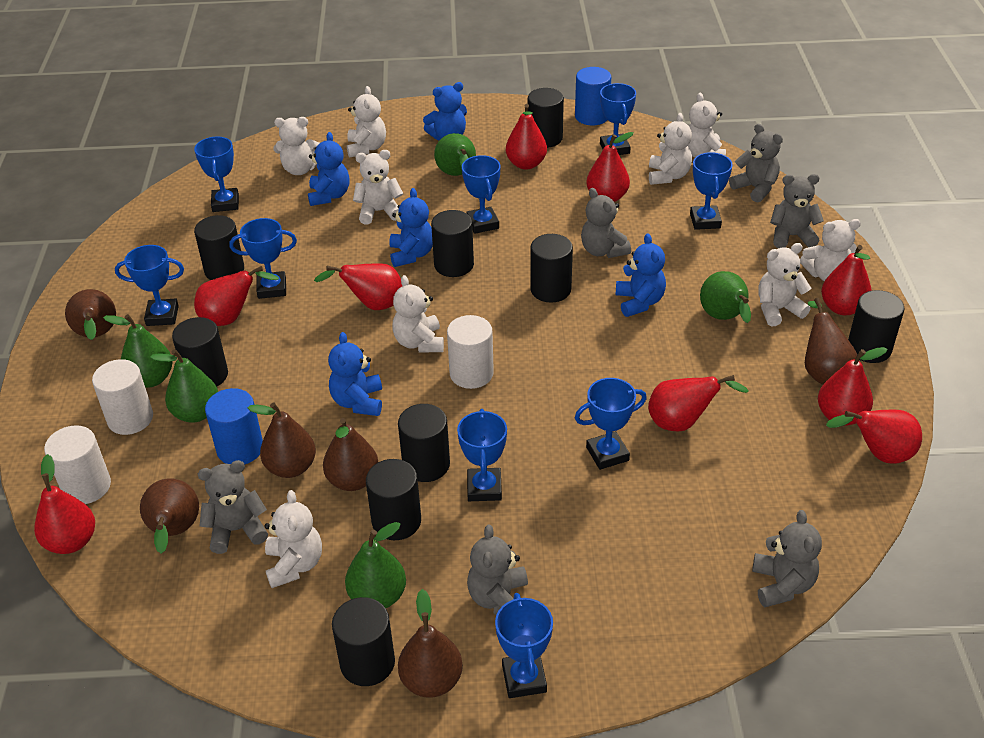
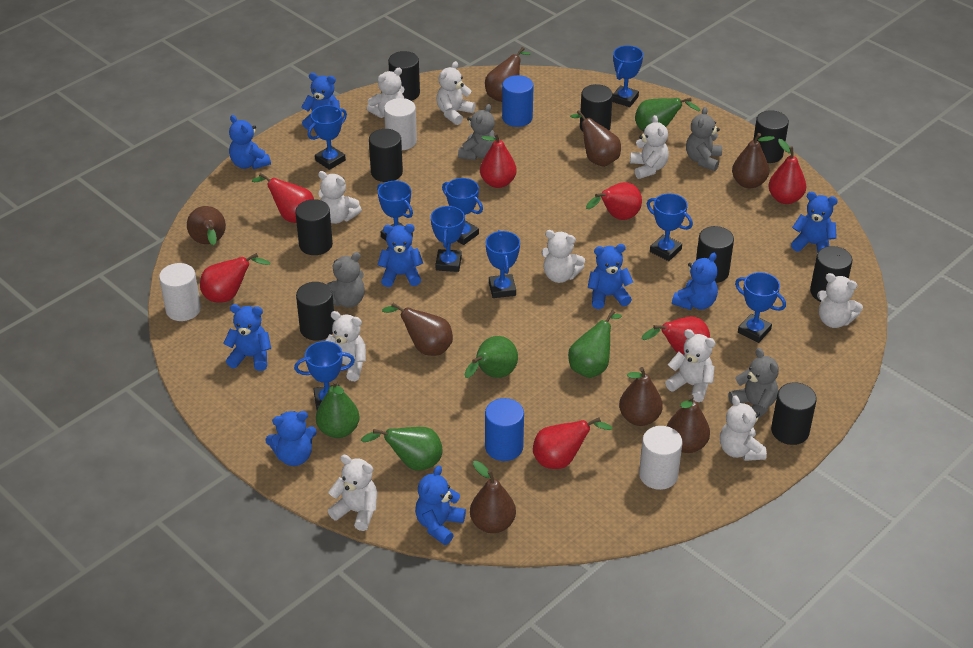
blue teddy bear: [308,132,350,206] [328,332,382,416] [389,188,433,267] [423,82,467,140] [616,233,666,317] = 5 -> [223,304,271,371] [229,115,271,169] [265,411,317,466] [301,73,340,129] [378,224,423,287] [415,465,466,545] [588,244,633,309] [672,253,718,310] [791,192,838,253] = 9
brown pear: [65,289,116,340] [140,478,199,554] [248,402,316,478] [323,418,378,491] [398,589,463,698] [805,298,857,385] = 6 -> [187,206,226,245] [382,303,453,356] [470,461,516,533] [485,47,531,102] [570,110,621,167] [619,367,663,426] [667,395,710,453] [732,133,775,188] = 8
grey teddy bear: [198,460,268,554] [467,524,528,615] [581,188,631,258] [729,124,783,203] [752,510,822,607] [770,174,824,248] = 6 -> [327,252,365,308] [458,104,497,160] [686,107,722,171] [729,348,779,419] = 4
red pear: [34,454,95,554] [194,266,279,326] [314,263,402,310] [506,104,547,170] [586,132,634,202] [648,375,749,432] [818,347,888,426] [821,245,872,315] [826,410,922,464] = 9 -> [200,253,271,303] [252,173,314,223] [480,133,517,188] [533,417,613,469] [586,182,642,220] [642,316,710,355] [768,139,806,204] = 7
white teddy bear: [264,490,322,588] [274,117,320,175] [347,86,386,158] [353,150,403,224] [392,275,444,352] [649,113,692,185] [688,93,726,157] [758,243,811,327] [800,219,861,281] = 9 -> [318,171,362,224] [325,311,366,381] [328,455,377,531] [367,68,404,118] [436,61,475,125] [541,230,585,283] [630,115,669,179] [665,329,716,402] [720,395,767,461] [817,273,863,328] = 10

